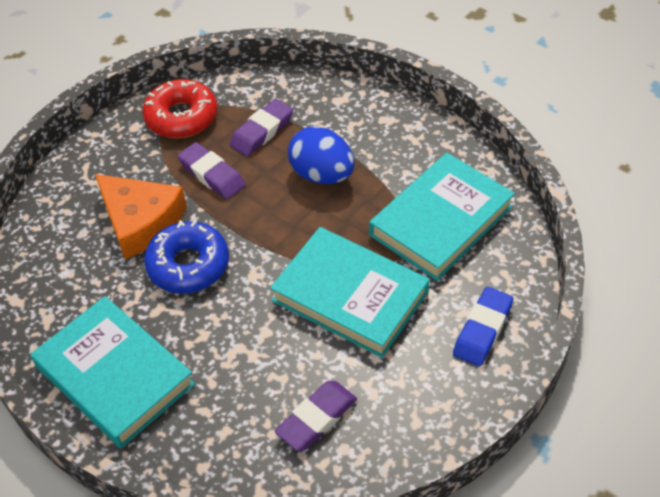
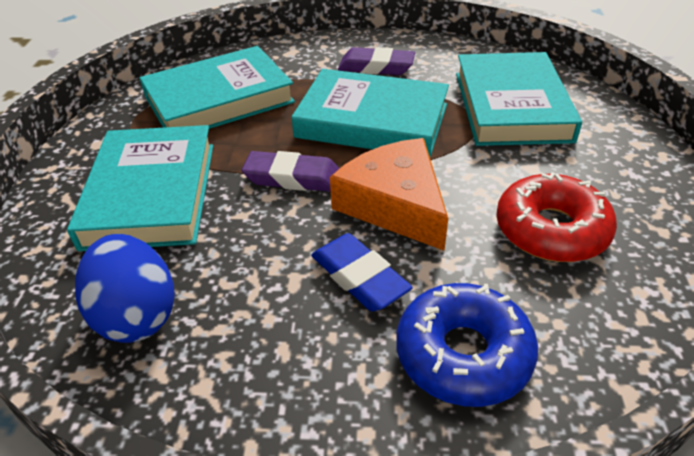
purple eraser: [177,142,246,200] [229,99,293,156] [275,381,357,451] = 3 -> [242,151,340,192] [338,47,415,75] = 2
turquoise book: [30,296,195,448] [270,227,430,358] [369,153,515,281] = 3 -> [67,125,213,251] [140,46,295,129] [291,69,449,157] [456,52,582,146] = 4

